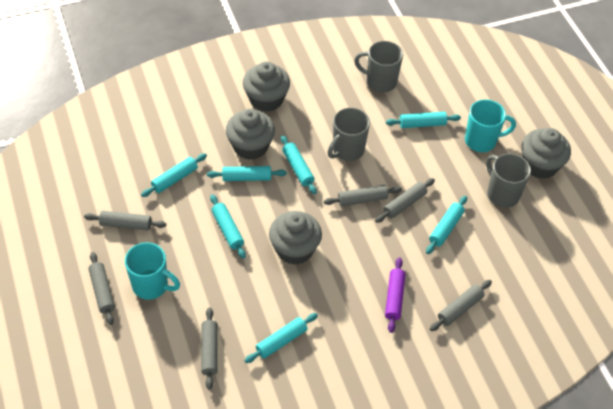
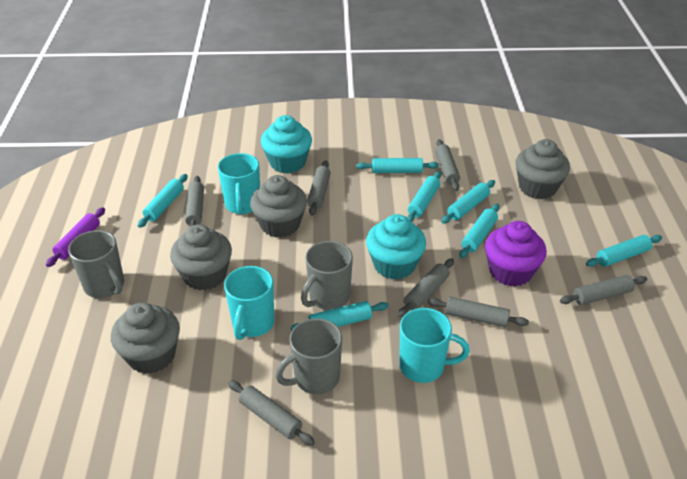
grey rolling pin: [84,211,166,230] [88,252,115,325] [201,307,218,390] [324,185,402,207] [375,178,435,223] [430,280,492,331] = 6 -> [185,176,204,228] [228,380,315,446] [307,160,331,216] [398,258,454,318] [427,297,529,327] [435,139,460,191] [560,275,647,305] = 7
purple cupcake: none = 0 -> [485,221,547,287] = 1
turquoise cupcake: none = 0 -> [261,115,312,173] [366,214,426,279] = 2
turquoise mug: [125,242,180,300] [465,99,516,152] = 2 -> [218,153,260,214] [224,266,274,340] [400,308,470,383] = 3

